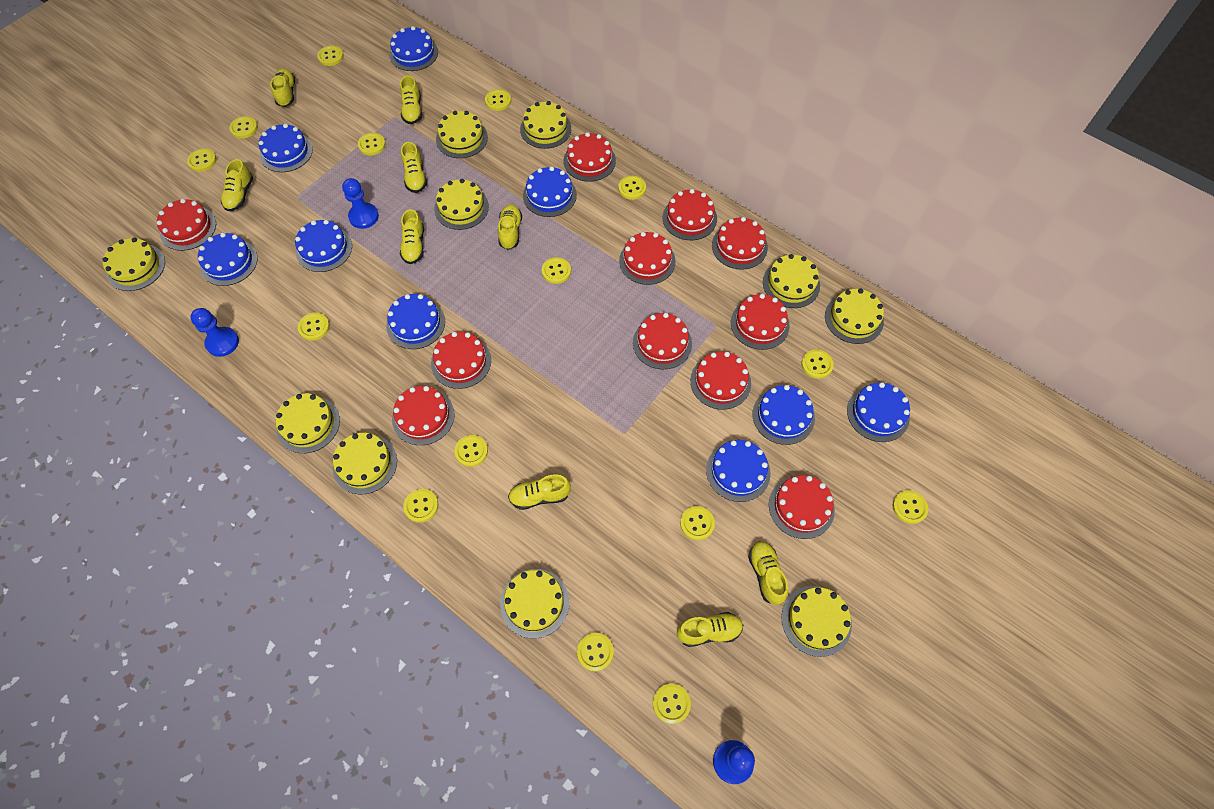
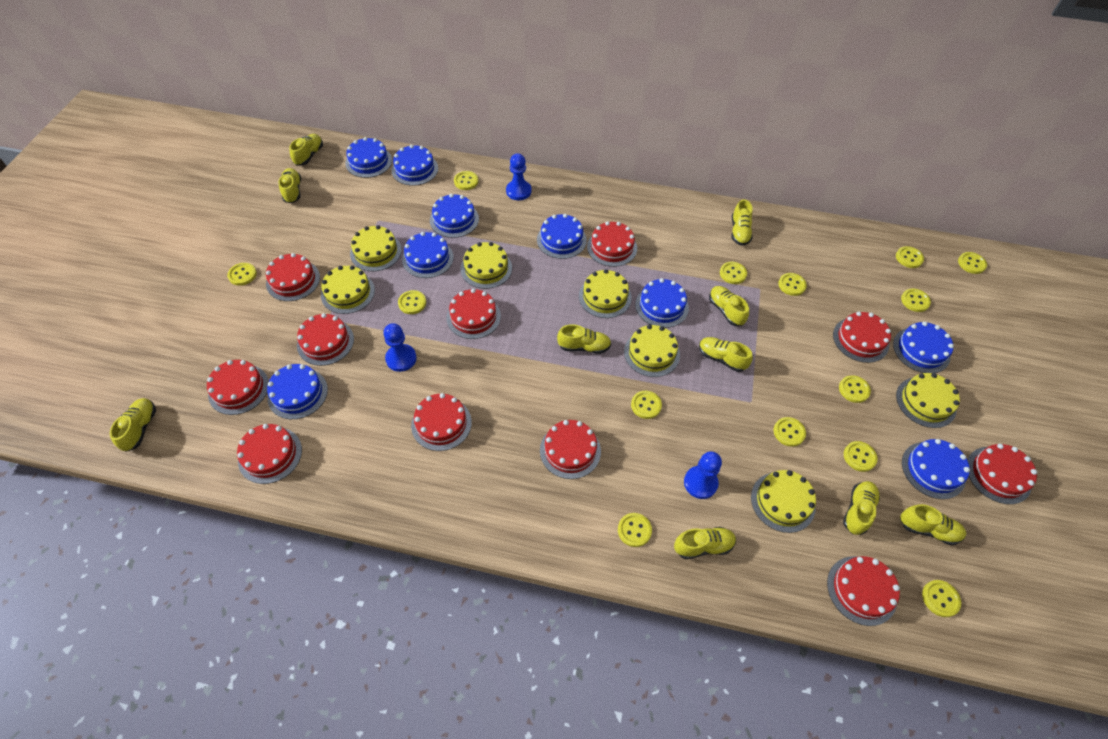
yellow button: [187,148,217,172] [229,116,258,139] [298,312,330,341] [317,45,344,66] [358,133,386,156] [403,489,438,523] [454,435,488,467] [485,89,511,111] [542,257,571,284] [577,633,614,671] [618,176,646,200] [653,683,691,724] [680,506,715,540] [801,350,834,379] [893,490,928,524] = 15 -> [227,263,257,286] [398,290,426,314] [454,171,478,190] [618,513,652,547] [631,391,662,419] [720,262,747,284] [774,417,806,447] [778,273,807,296] [839,375,871,403] [844,441,878,472] [896,246,924,268] [901,289,931,312] [922,580,961,617] [958,252,987,274] = 14
yellow cake: [102,238,165,291] [276,393,340,453] [333,433,397,494] [434,179,489,230] [436,111,488,158] [500,569,569,638] [520,101,571,149] [763,254,820,308] [782,586,852,657] [825,289,884,344] = 10 -> [321,265,375,314] [350,225,402,271] [461,242,512,289] [579,269,632,318] [624,325,680,377] [751,470,816,533] [896,373,960,428] = 7
yellow shoe: [221,159,253,211] [270,68,295,107] [400,75,422,124] [400,209,424,264] [401,142,427,193] [498,204,522,250] [508,474,571,510] [677,612,743,647] [748,541,788,605] = 9 -> [110,398,156,452] [278,168,301,203] [289,134,323,166] [557,324,611,354] [674,527,736,559] [699,337,753,372] [709,286,749,326] [731,199,753,246] [843,481,880,535] [900,504,966,545] = 10

